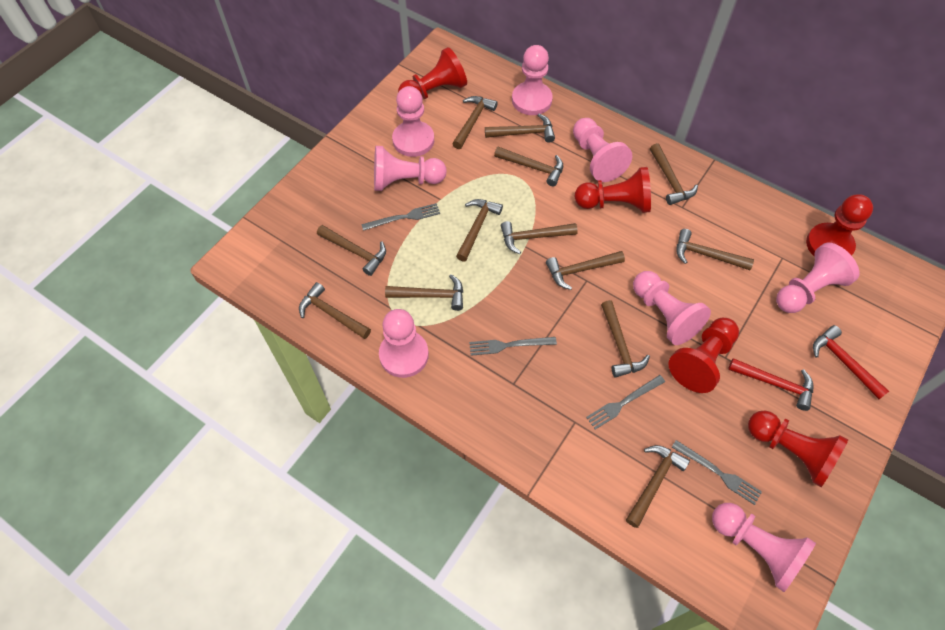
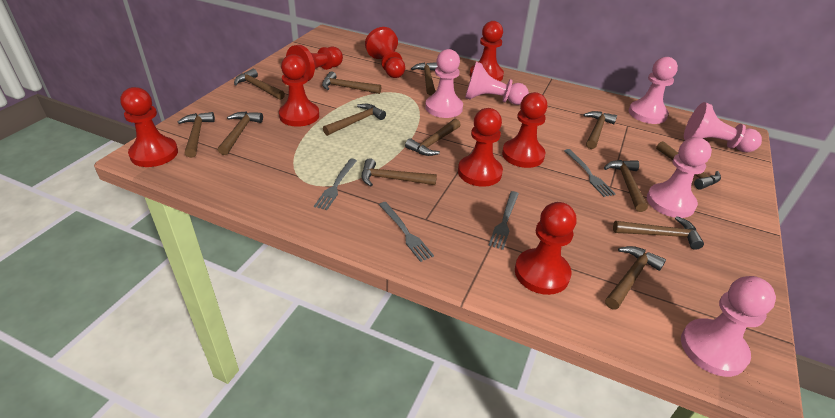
pink pawn: [374,146,447,191] [379,309,429,378] [392,86,434,157] [512,45,553,115] [573,118,632,182] [633,271,711,345] [712,503,816,592] [776,243,860,313] = 8 -> [425,49,463,118] [465,62,529,105] [629,57,678,124] [647,137,712,218] [681,276,776,377] [684,102,762,152] = 6
red hammer: [728,358,813,411] [813,325,889,399] = 2 -> none = 0
red pawn: [398,47,467,99] [575,167,651,213] [668,318,739,393] [748,410,848,487] [806,194,873,257] = 5 -> [120,87,178,167] [279,54,319,127] [286,45,343,81] [365,27,405,78] [458,108,503,187] [470,21,504,81] [502,92,547,168] [515,202,576,295] = 8

